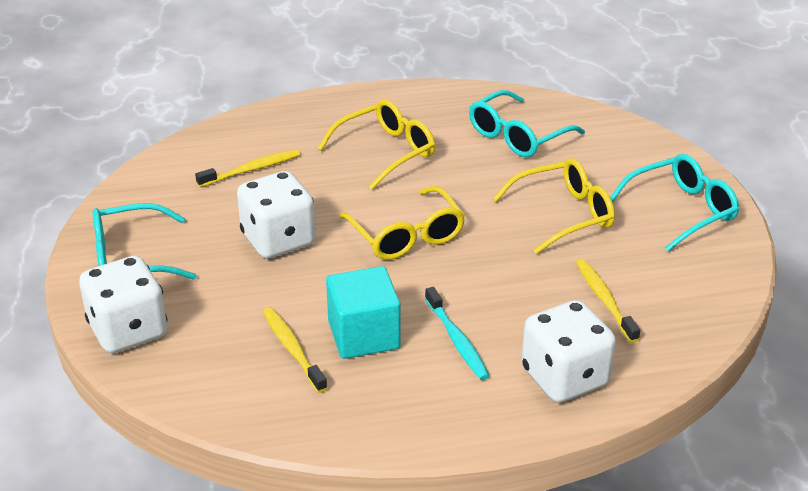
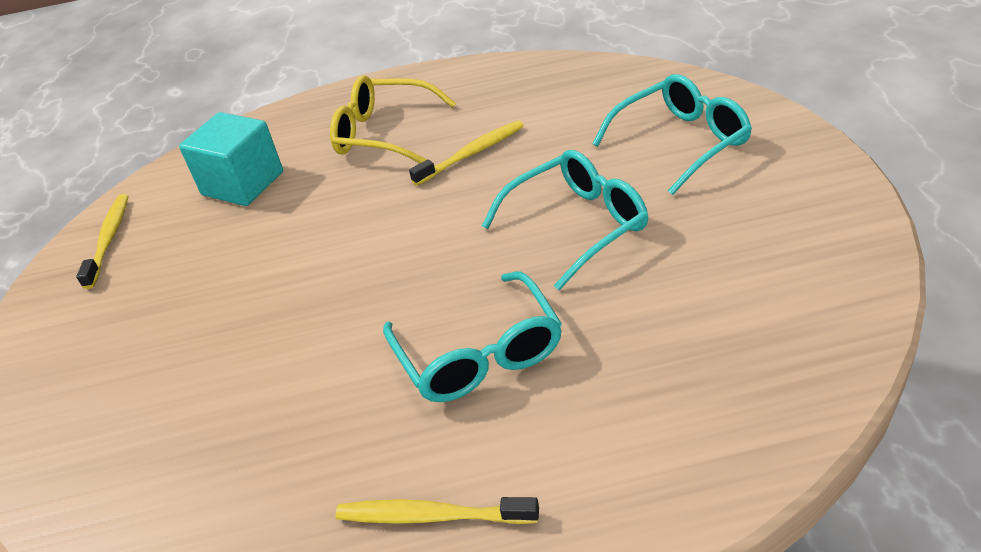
turquoise toothbrush: [425,287,490,380] = 1 -> none = 0
white dice: [79,256,167,353] [237,171,316,259] [521,300,616,403] = 3 -> none = 0
yellow glasses: [318,100,435,190] [339,186,465,260] [493,158,615,254] = 3 -> [330,75,456,163] = 1

